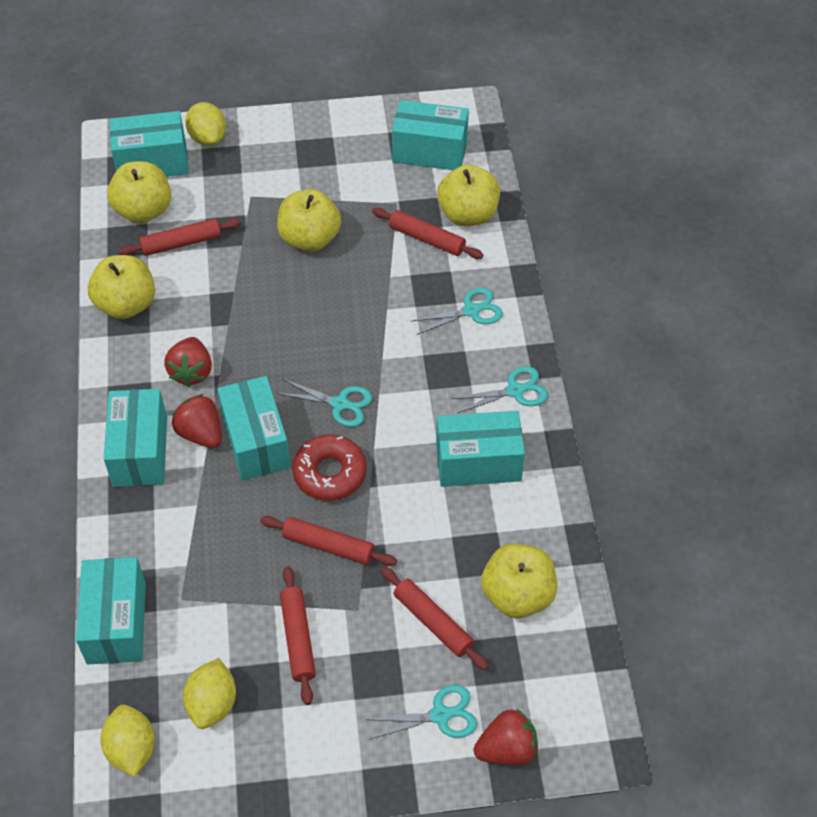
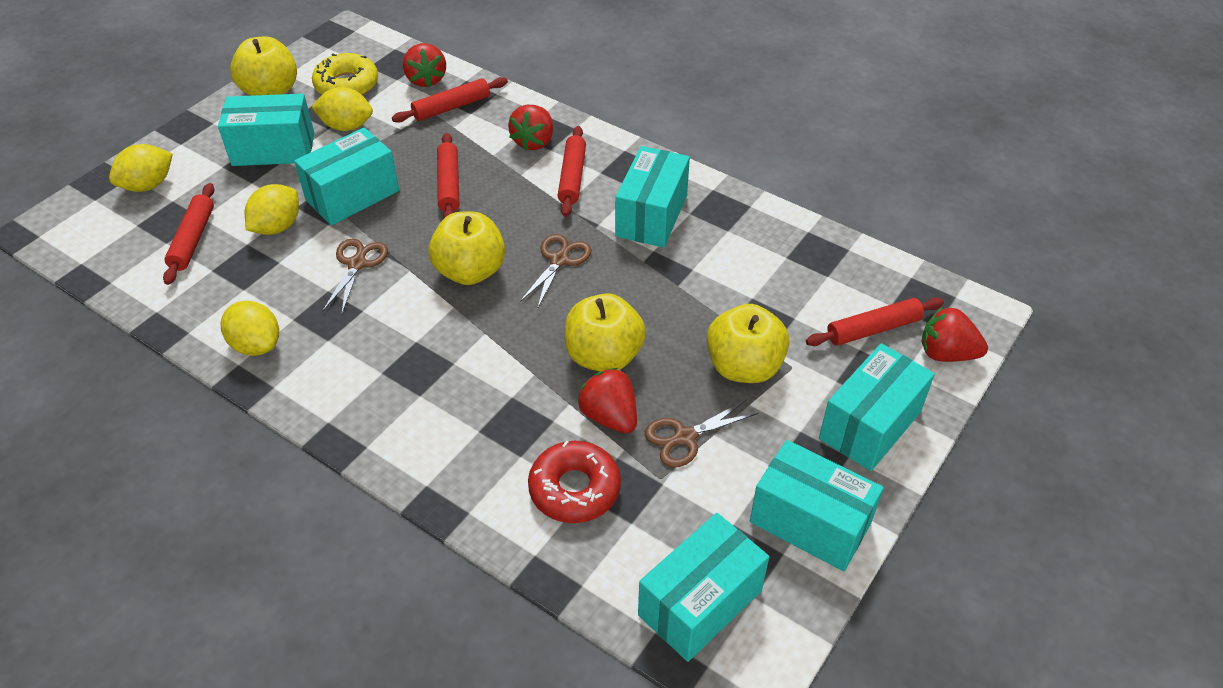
brown scissors: none = 0 -> [323,239,388,313] [520,234,591,309] [645,399,759,467] = 3
red strawberry: [164,337,212,387] [172,394,222,448] [474,709,538,765] = 3 -> [403,43,446,87] [508,105,553,151] [577,368,637,433] [921,307,988,362] = 4
turquoise scissors: [276,379,372,427] [365,685,477,740] [412,287,503,335] [451,366,548,413] = 4 -> none = 0
yellow apple: [88,255,155,319] [107,161,171,223] [277,189,341,252] [437,164,500,226] [481,543,557,618] = 5 -> [230,36,297,96] [428,211,505,285] [565,293,646,372] [707,304,790,383] = 4
yellow donut: none = 0 -> [312,53,378,96] = 1
yellow lemon: [100,705,155,777] [183,658,236,729] [185,102,226,146] = 3 -> [109,144,173,192] [221,301,279,356] [245,184,299,235] [312,87,373,131] = 4

